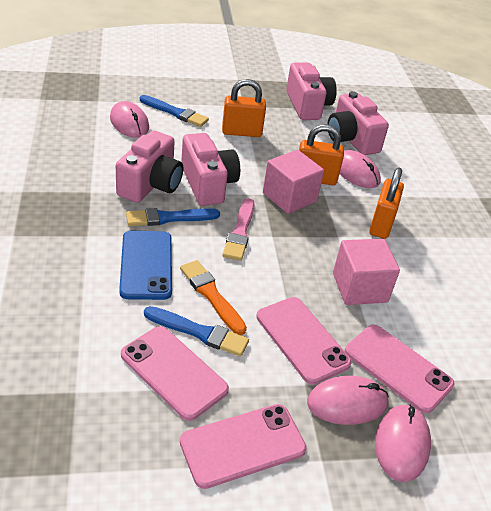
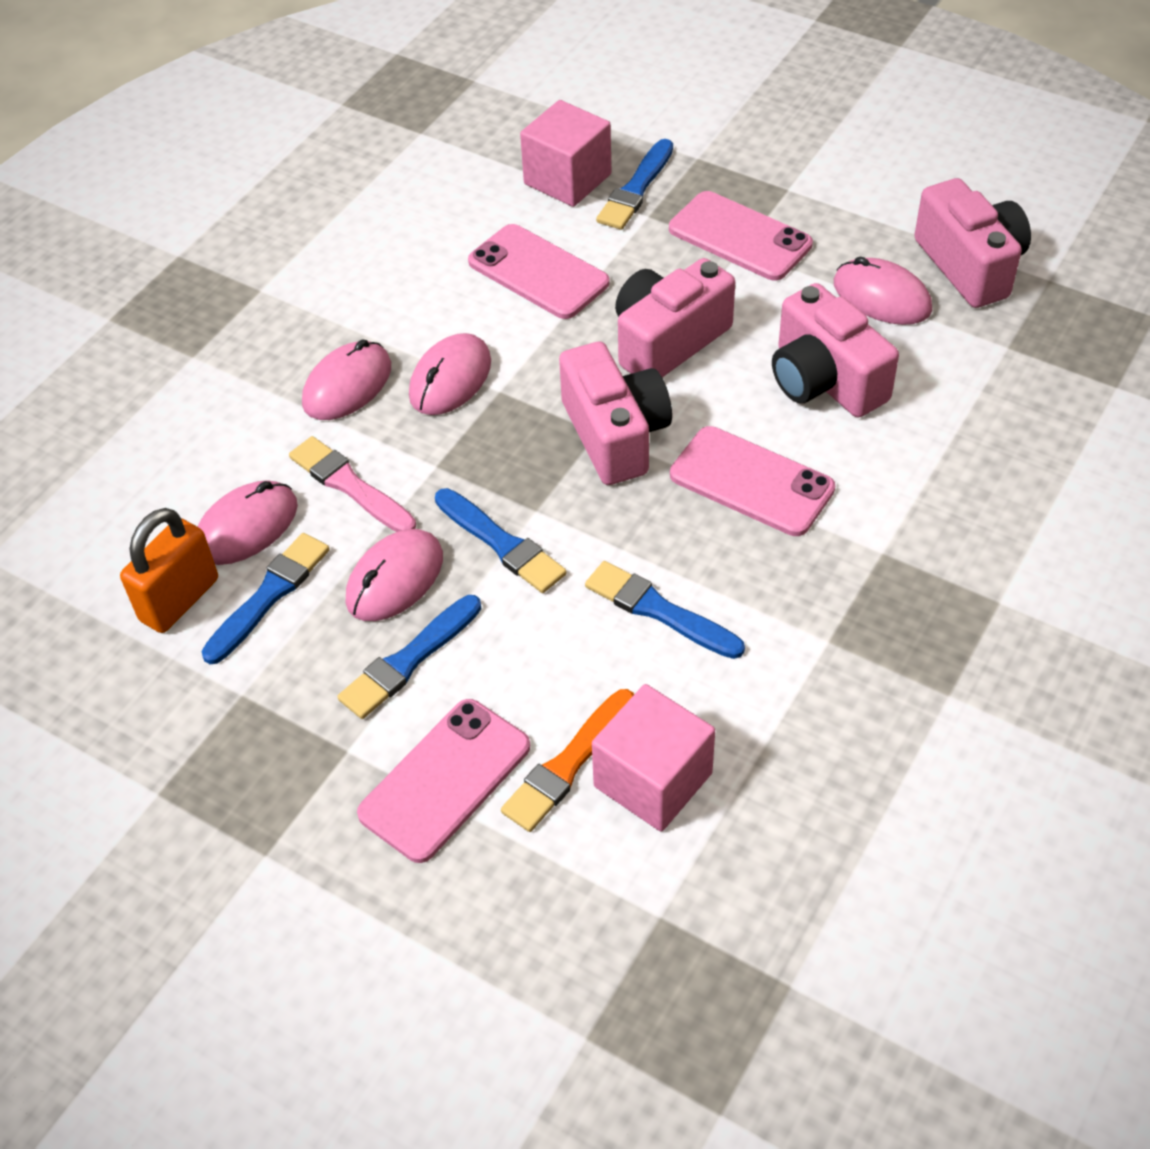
blue brush: [126,208,220,226] [140,95,209,127] [144,306,249,357] = 3 -> [201,533,330,664] [337,595,481,719] [435,488,567,593] [585,561,745,659] [596,139,673,230] = 5
blue phone: [119,231,172,300] = 1 -> none = 0
orange padlock: [222,79,266,137] [299,124,344,185] [369,167,404,239] = 3 -> [120,508,218,633] = 1
pink mouse: [110,101,149,138] [307,376,389,425] [340,150,381,188] [375,404,431,482] = 4 -> [197,480,298,565] [302,339,391,420] [345,529,443,621] [409,333,491,415] [834,257,932,325] = 5

